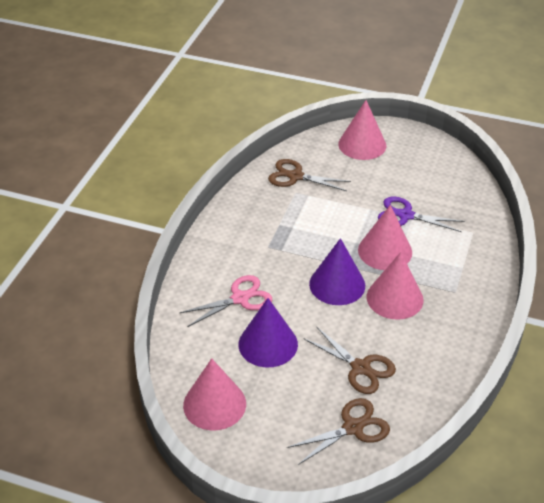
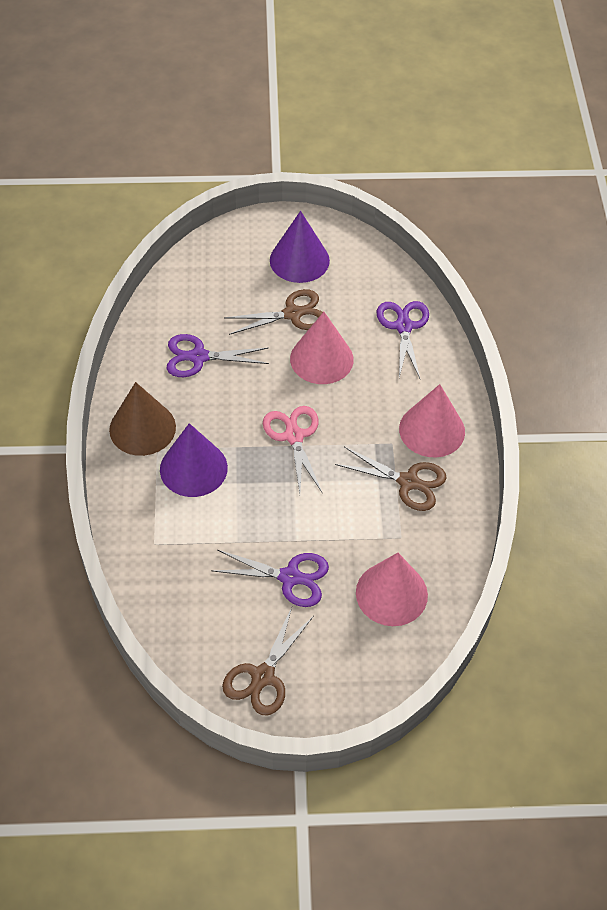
brown cone: none = 0 -> [109,382,176,456] = 1
pink cone: [183,358,246,431] [338,100,386,160] [358,205,412,270] [367,252,424,320] = 4 -> [290,312,354,384] [356,553,428,626] [399,384,465,457] = 3
purple scissors: [378,197,465,232] = 1 -> [167,334,269,377] [211,550,329,607] [377,301,429,379] = 3

